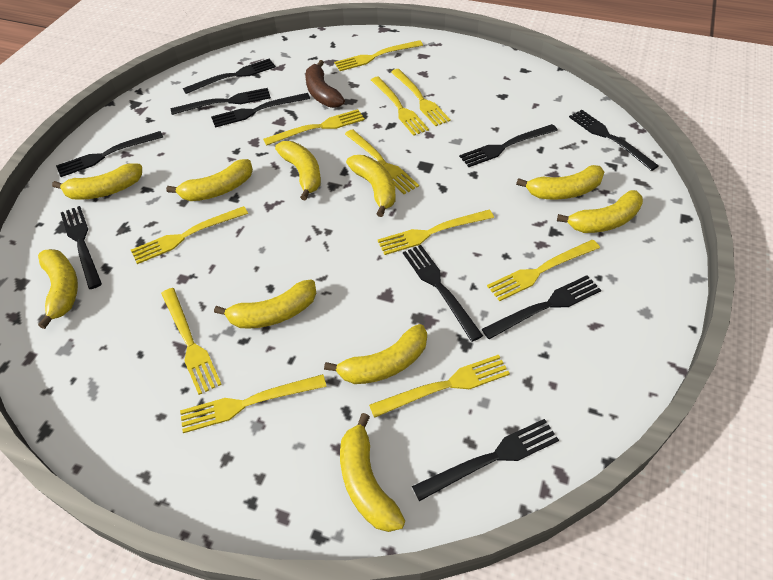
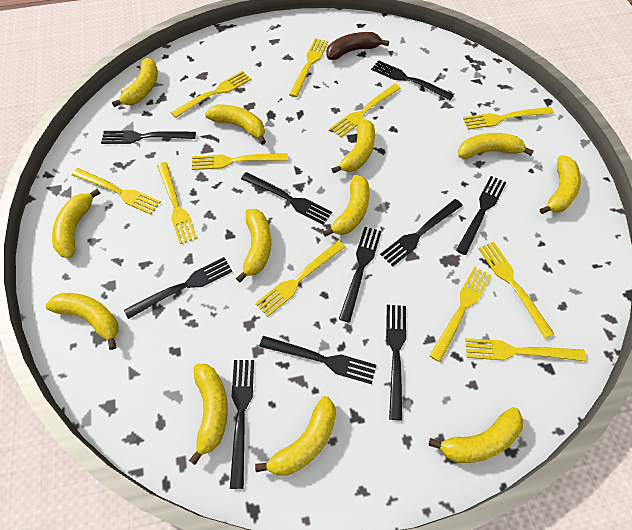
yellow banana: [38,249,78,329] [52,163,142,200] [166,159,253,201] [214,279,316,328] [275,141,321,200] [324,324,427,384] [340,413,405,532] [346,155,396,217] [516,165,604,199] [557,190,643,233] = 10 -> [45,293,119,350] [52,189,101,258] [112,58,158,107] [189,364,228,465] [205,105,266,145] [236,209,271,282] [255,396,336,476] [323,175,370,237] [332,119,375,174] [429,407,523,463] [458,133,534,159] [540,155,581,214] = 12

